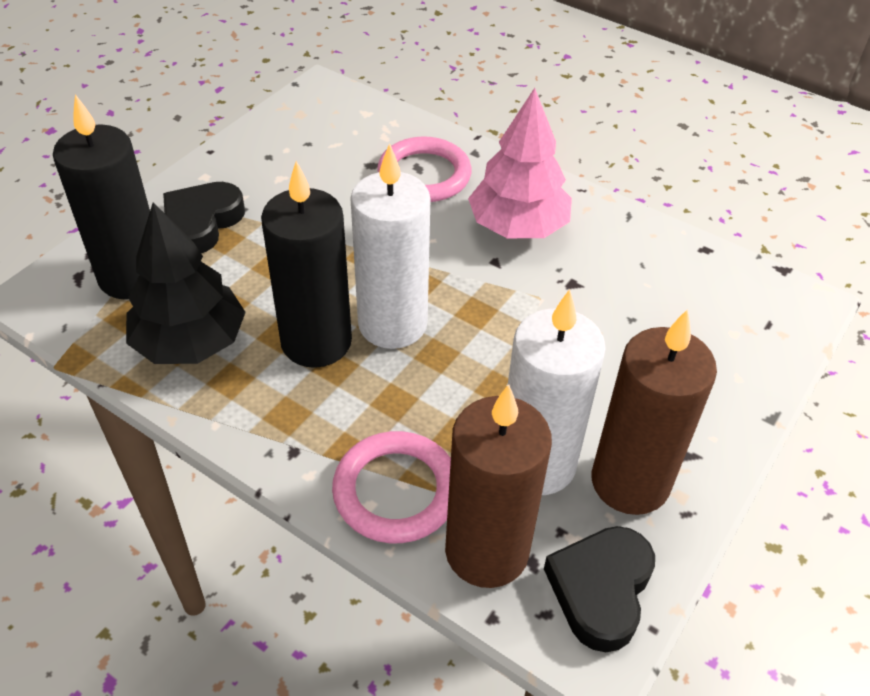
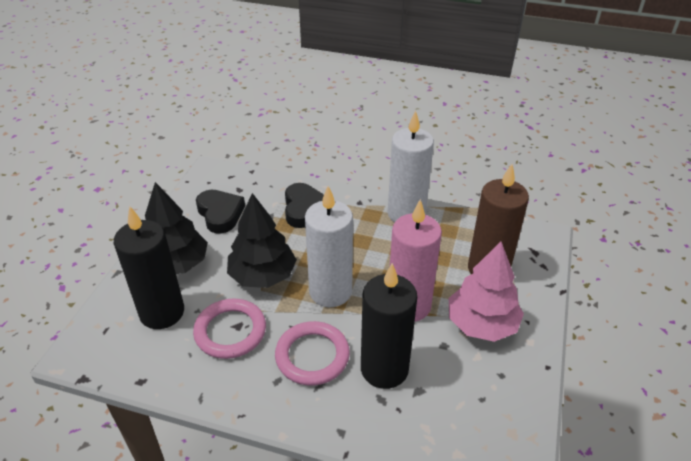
black tree: [126,202,246,364] = 1 -> [145,182,208,274] [227,193,297,288] = 2
brown candle: [445,384,552,588] [592,309,717,515] = 2 -> [468,164,529,274] = 1
pink candle: none = 0 -> [390,199,442,322] = 1

